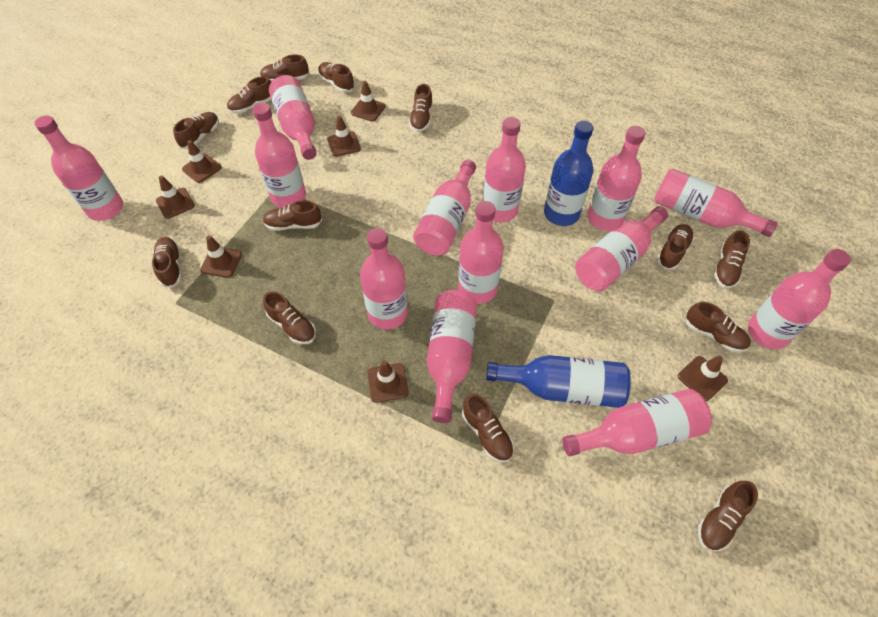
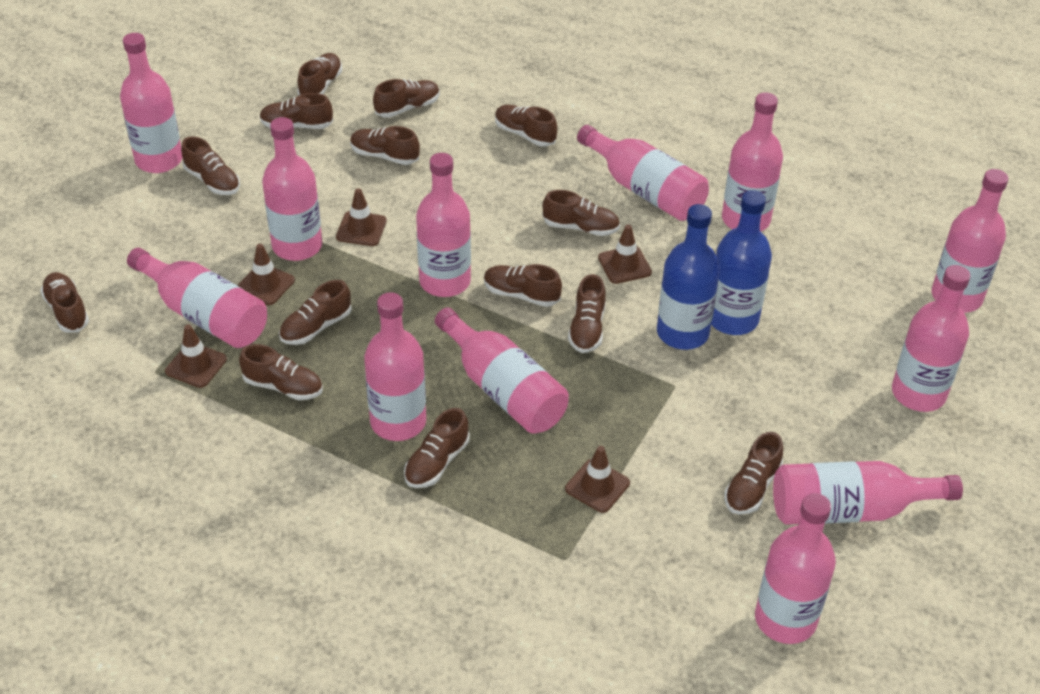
brown shoe: [152,237,182,287] [173,112,219,149] [227,76,271,114] [260,54,309,82] [263,200,322,231] [263,291,316,344] [318,62,355,92] [409,84,433,132] [462,394,514,463] [657,224,694,270] [685,302,751,353] [698,481,758,551] [714,230,750,288] = 13 -> [40,272,89,333] [181,136,240,195] [239,344,323,400] [260,93,333,129] [279,280,352,345] [297,53,342,96] [350,126,420,165] [373,79,440,118] [404,408,470,488] [484,264,562,307] [495,105,557,147] [543,190,620,236] [568,274,606,353] [724,432,783,515] = 14
brown traffic cone: [156,176,195,219] [182,140,222,183] [200,236,242,278] [327,116,361,157] [351,81,386,122] [367,361,409,403] [678,356,728,401] = 7 -> [165,324,227,388] [237,244,295,305] [336,188,387,246] [565,446,630,513] [598,225,652,284] = 5
pink bottle: [35,116,123,221] [253,103,306,208] [269,75,317,160] [360,228,408,330] [413,160,476,255] [427,290,477,423] [458,201,504,304] [483,117,526,222] [562,389,712,456] [575,206,668,291] [588,126,646,231] [654,169,778,237] [748,249,851,349] = 13 -> [120,33,182,173] [127,248,267,348] [262,117,322,261] [364,292,426,441] [416,153,471,297] [435,307,569,434] [577,125,709,221] [722,92,783,232] [755,493,836,644] [773,461,963,525] [892,265,970,412] [932,169,1008,313] = 12

